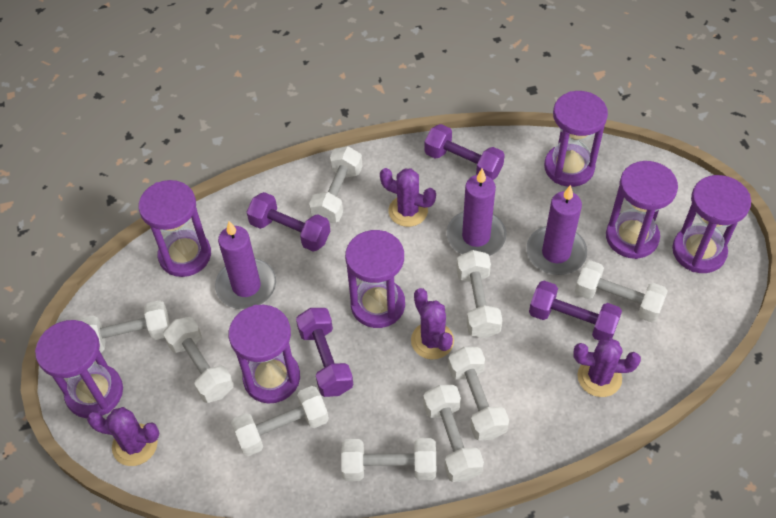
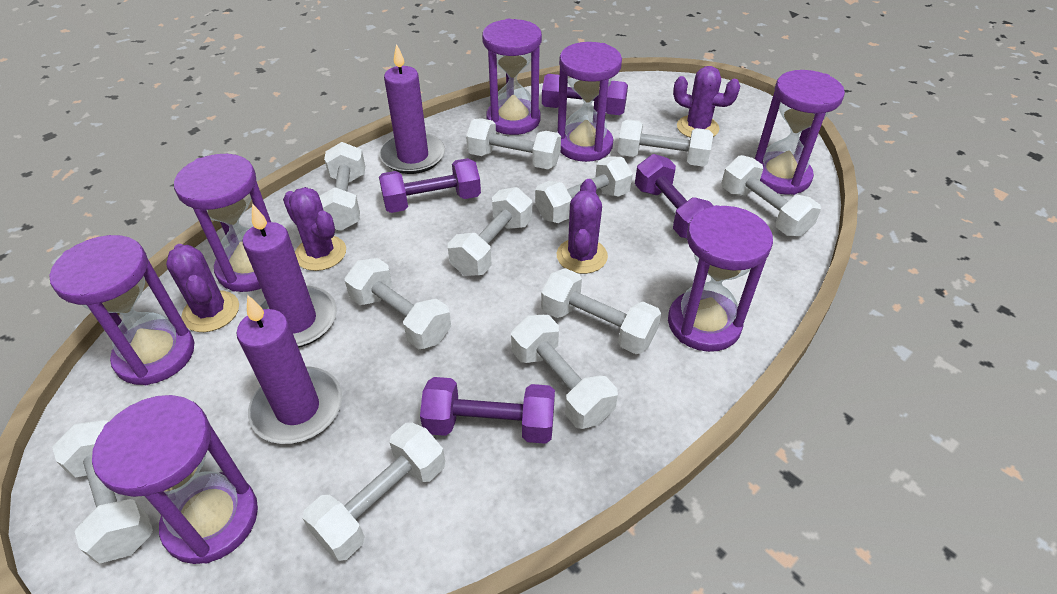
white dumbbell: [79,300,170,353] [163,317,234,403] [231,386,329,456] [309,146,363,223] [341,438,436,481] [423,385,484,482] [448,347,509,441] [456,250,503,338] [575,260,668,323] = 9 -> [52,420,153,564] [302,423,445,561] [319,142,365,231] [345,258,451,349] [448,187,532,276] [466,118,561,169] [511,315,618,429] [535,156,633,223] [541,268,661,354] [617,119,713,167] [722,155,821,237] = 11

